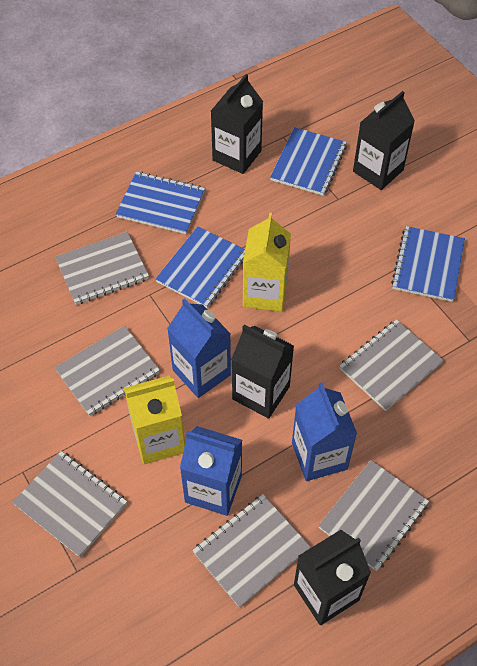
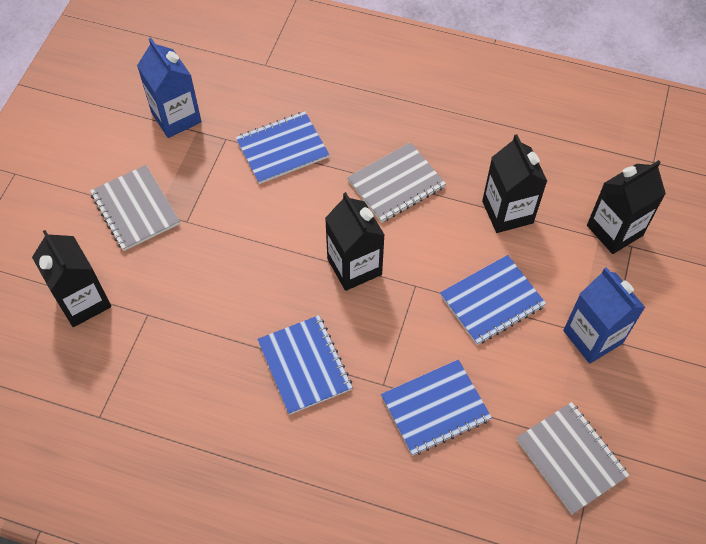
blue carton: [167,298,231,398] [180,426,242,516] [292,383,357,481] = 3 -> [137,38,202,138] [563,267,646,364] = 2
grey notebook: [12,451,127,557] [54,326,160,416] [55,232,149,305] [192,494,310,607] [318,460,429,571] [339,319,444,411] = 6 -> [90,165,180,251] [347,142,446,223] [516,402,629,514] = 3
yellow carton: [124,376,185,464] [243,213,291,312] = 2 -> none = 0

